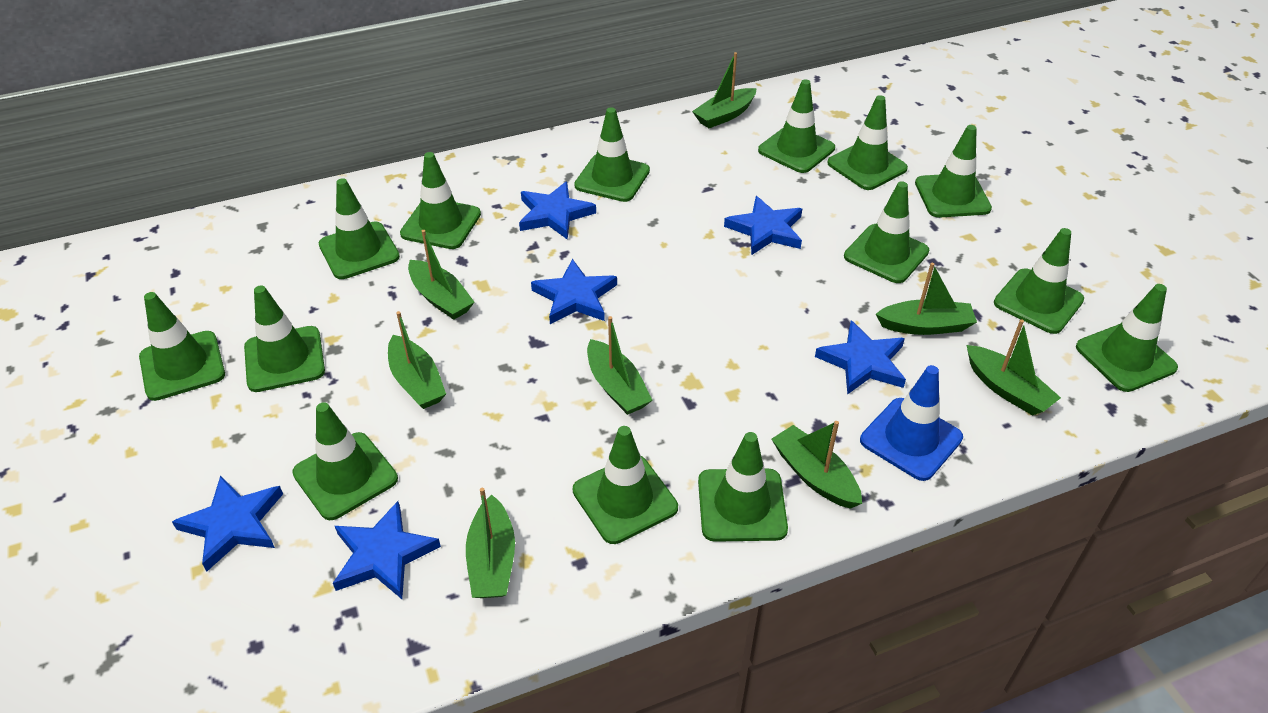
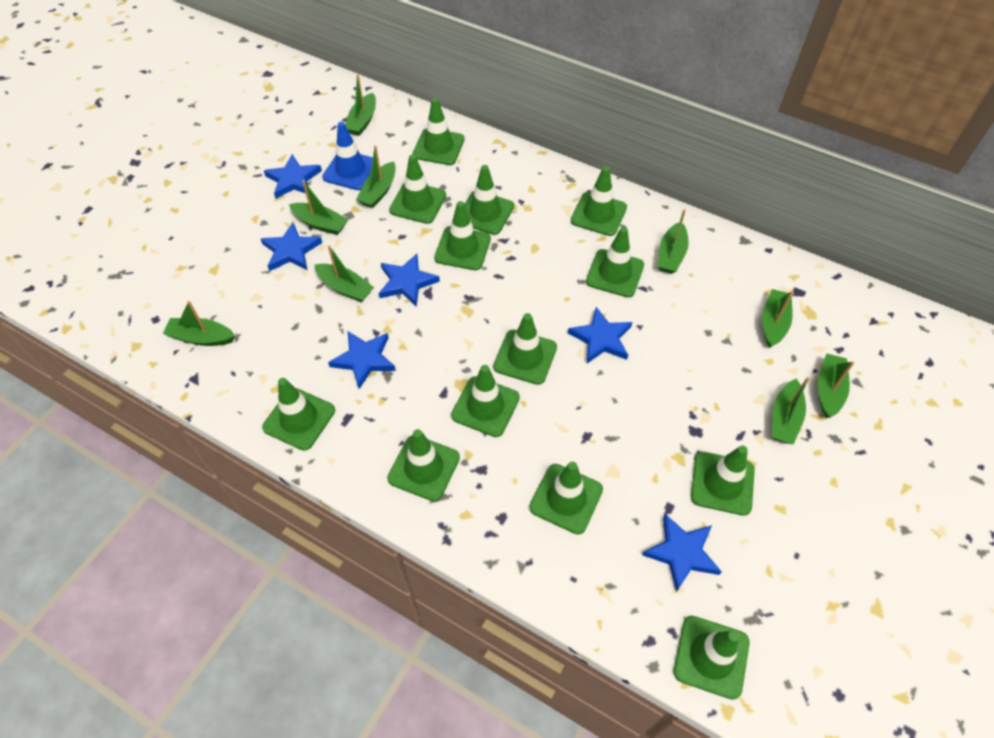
green boat: [388,311,446,409] [408,230,474,320] [466,488,515,598] [587,316,653,415] [692,52,757,128] [772,421,862,509] [876,263,977,335] [967,319,1061,416] = 8 -> [163,301,235,346] [289,180,348,235] [314,245,374,302] [345,74,376,136] [356,145,396,208] [658,209,689,274] [762,289,793,348] [772,377,810,445] [818,353,855,418] = 9
green traffic cone: [139,292,225,401] [244,286,325,392] [292,402,398,520] [319,178,400,279] [400,152,481,249] [573,426,678,544] [574,107,650,202] [698,432,788,542] [758,79,835,173] [827,95,908,190] [844,181,929,283] [915,125,992,218] [994,228,1084,334] [1076,284,1178,392] = 14 -> [262,378,335,451] [387,429,460,501] [389,155,446,224] [413,98,465,165] [434,201,491,270] [451,365,520,437] [464,165,514,235] [493,313,557,385] [529,462,603,534] [571,166,627,236] [586,227,644,297] [674,616,750,700] [691,446,755,516] = 13

